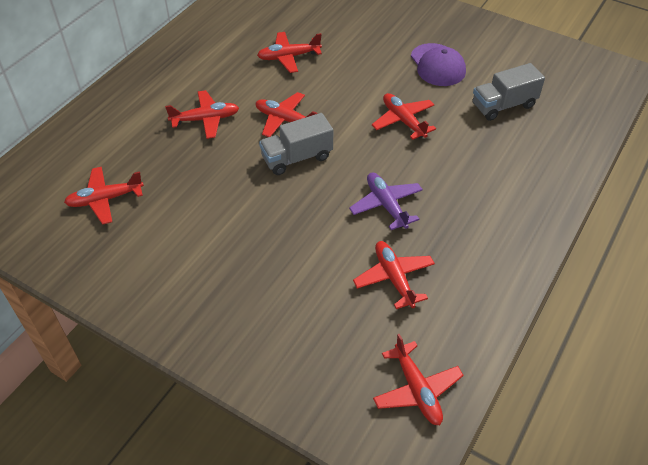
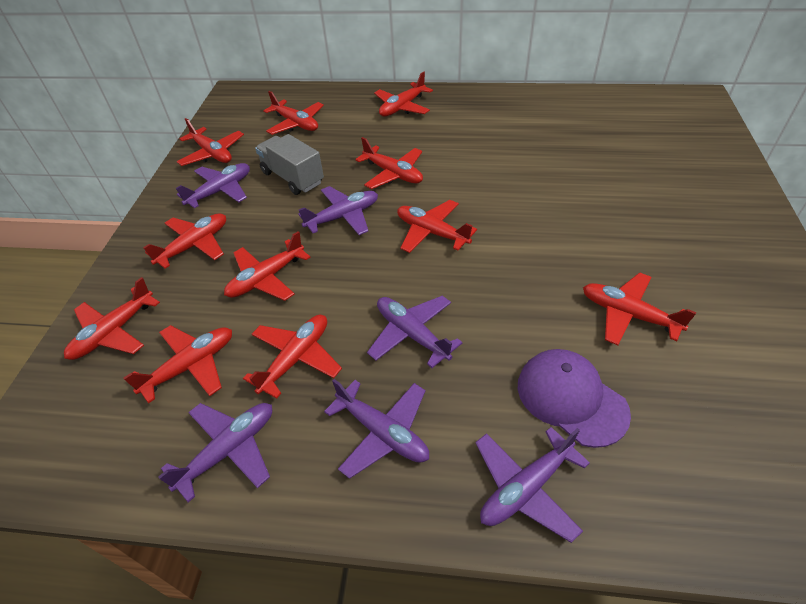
grey truck: [259,113,333,175] [473,63,545,121] = 2 -> [255,134,324,195] = 1
purple plane: [349,172,423,230] = 1 -> [158,403,272,502] [176,163,250,208] [298,186,378,235] [324,379,429,479] [367,296,463,368] [475,427,590,543] = 6
red plane: [64,167,144,225] [165,90,239,139] [256,92,318,137] [257,32,322,73] [353,241,435,309] [372,93,436,140] [373,334,464,425] = 7 -> [64,277,160,360] [123,325,232,404] [143,213,226,269] [177,118,244,166] [224,231,310,301] [243,315,342,399] [263,91,324,135] [355,137,423,189] [374,71,433,117] [397,200,477,253] [583,272,696,345] = 11

